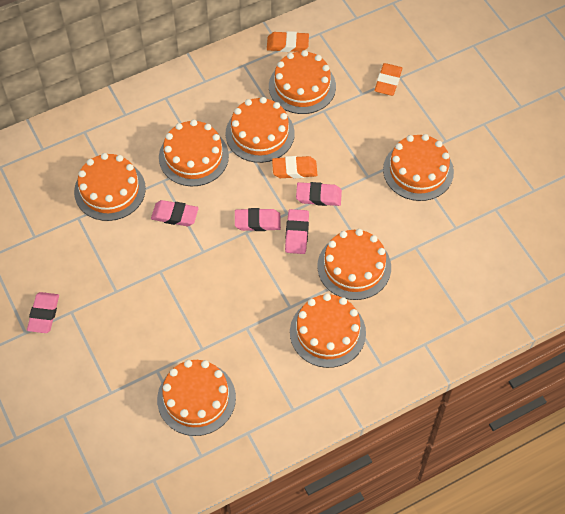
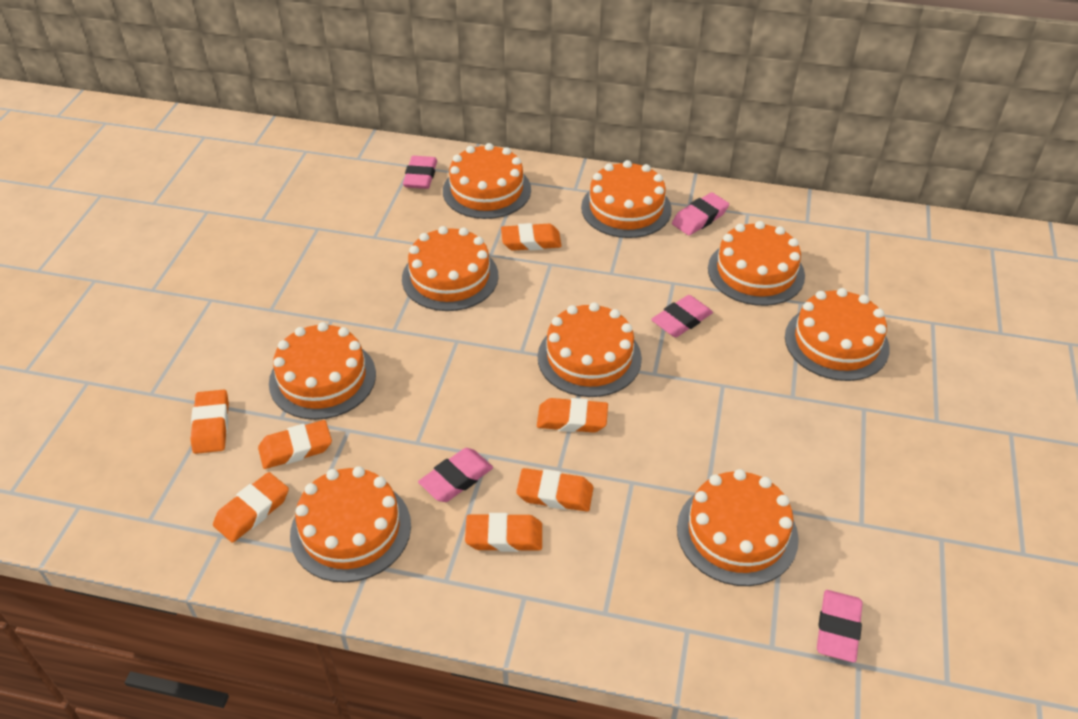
orange cake: [74,153,146,221] [157,360,236,436] [159,120,229,186] [225,97,295,163] [269,50,336,114] [290,293,366,368] [317,229,391,300] [383,134,454,201] = 8 -> [269,322,376,420] [290,466,411,583] [402,226,499,311] [443,143,531,219] [538,302,642,397] [581,160,672,238] [677,469,799,586] [708,221,805,306] [785,288,890,381] = 9
orange eraser: [267,31,309,52] [272,156,317,178] [374,63,402,96] = 3 -> [191,390,229,454] [213,472,289,543] [258,420,332,469] [465,513,542,552] [501,223,562,251] [516,468,593,512] [537,398,608,433] = 7

